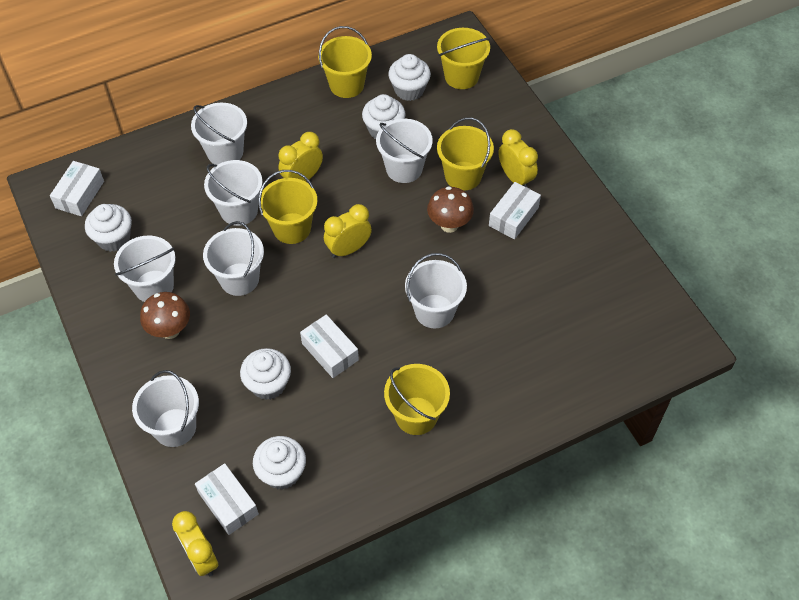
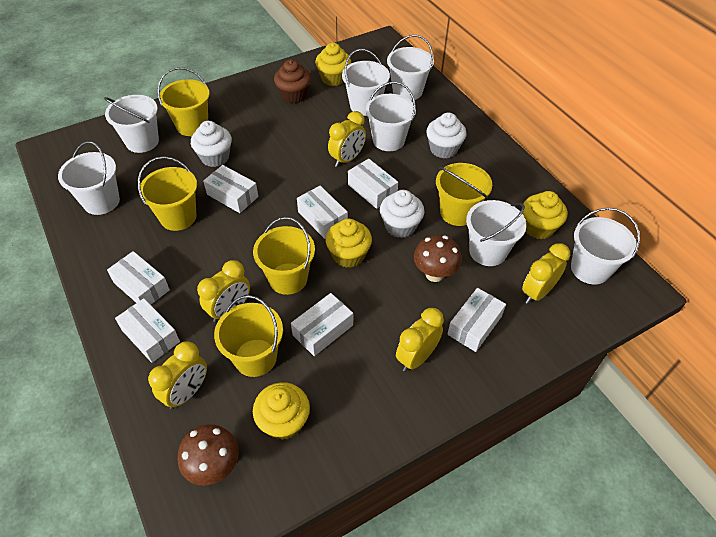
brown cupcake: none = 0 -> [274,59,311,103] = 1
white box: [50,161,104,216] [195,463,259,535] [300,314,359,378] [489,182,541,239] = 4 -> [107,251,170,305] [115,298,180,363] [203,165,258,213] [291,293,353,356] [297,186,348,239] [348,159,398,209] [447,288,506,352] = 7
white cupcake: [85,204,132,252] [240,348,291,400] [253,436,306,490] [362,94,405,139] [388,54,431,101] = 5 -> [191,121,232,167] [380,190,425,238] [426,113,467,159] = 3
yellow clock: [172,511,218,576] [278,132,323,182] [324,204,372,258] [499,129,538,188] = 4 -> [148,341,207,409] [197,260,250,322] [328,111,366,167] [396,308,444,372] [522,243,570,304] = 5
yellow cupcake: none = 0 -> [253,382,310,440] [315,43,351,86] [325,219,372,268] [522,191,567,239] = 4

